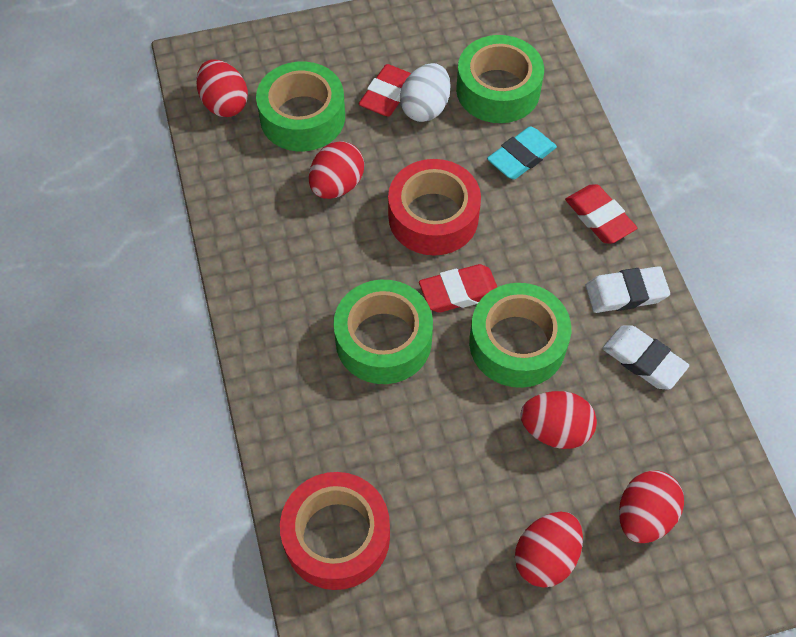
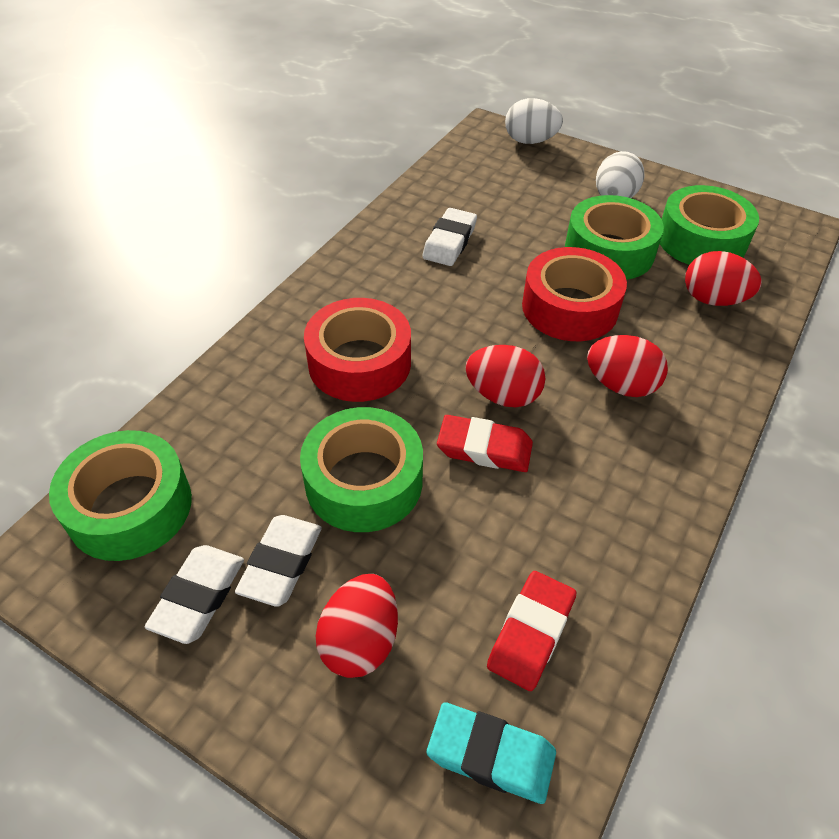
red egg: [196,59,248,117] [309,141,364,199] [515,512,583,588] [520,391,597,449] [619,470,684,543] = 5 -> [316,574,398,678] [465,345,546,407] [587,335,668,397] [685,251,762,306] = 4
red eraser: [359,64,411,117] [419,264,497,312] [565,184,637,244] = 3 -> [437,415,533,472] [487,571,577,691] = 2
white egg: [400,63,450,122] = 1 -> [505,98,563,144] [596,151,644,198] = 2
white eraser: [585,266,670,313] [602,325,689,390] = 2 -> [145,545,244,644] [235,515,322,607] [422,208,477,266] = 3

